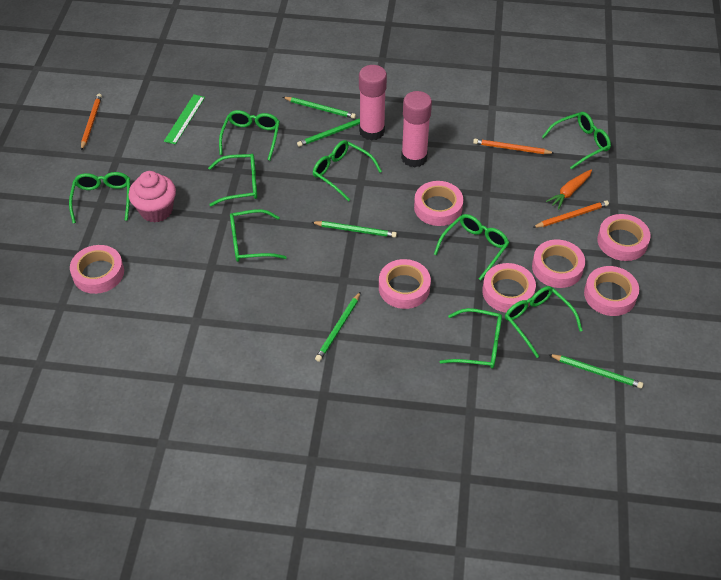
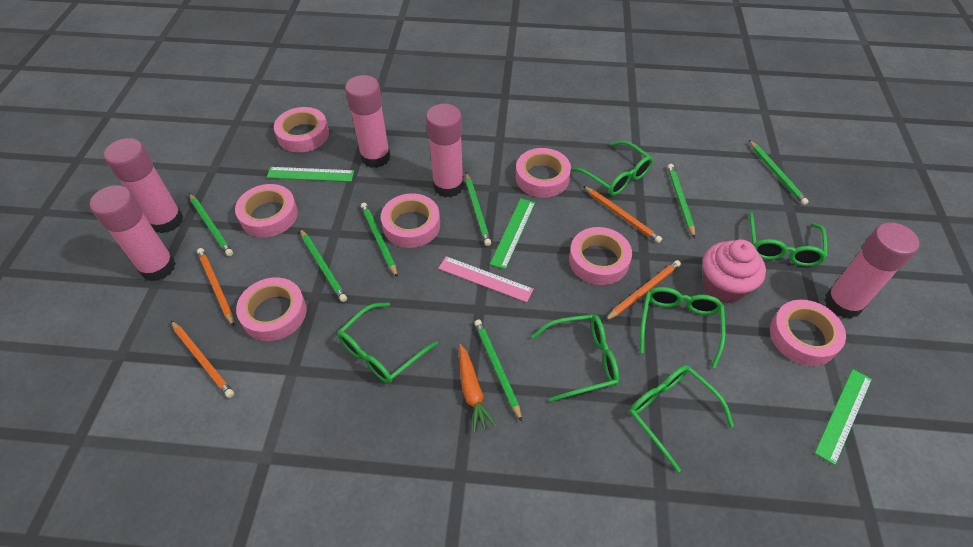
green glasses: [69,172,130,223] [208,154,257,207] [219,110,280,161] [230,209,287,262] [313,140,382,202] [434,214,509,281] [439,308,502,368] [505,286,583,358] [542,112,611,169] = 9 -> [337,303,438,384] [531,314,619,402] [571,141,653,196] [629,365,734,473] [640,287,726,368] [749,212,827,266] = 6
green pencil: [283,97,356,119] [297,118,360,147] [311,221,397,238] [315,292,360,362] [548,354,643,389] = 5 -> [189,193,233,256] [300,229,347,302] [361,203,398,278] [465,173,491,246] [474,319,522,422] [667,164,695,238] [749,140,809,205] = 7
green ruler: [164,94,205,144] = 1 -> [266,167,354,182] [490,198,535,269] [815,369,872,465] = 3
orange pencil: [81,94,102,150] [473,139,554,154] [532,200,609,228] = 3 -> [171,321,234,398] [197,248,234,327] [583,186,662,243] [605,260,681,321] = 4
pink glue stick: [359,65,387,141] [401,91,432,167] = 2 -> [90,185,176,281] [104,138,183,233] [345,75,391,168] [426,104,464,197] [824,222,919,319] = 5
pink ruler: none = 0 -> [438,256,534,302] = 1

